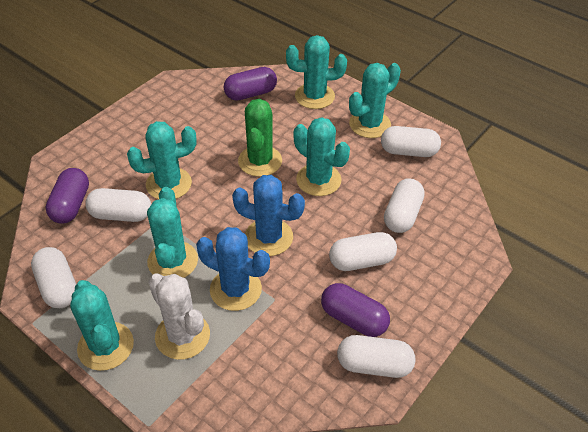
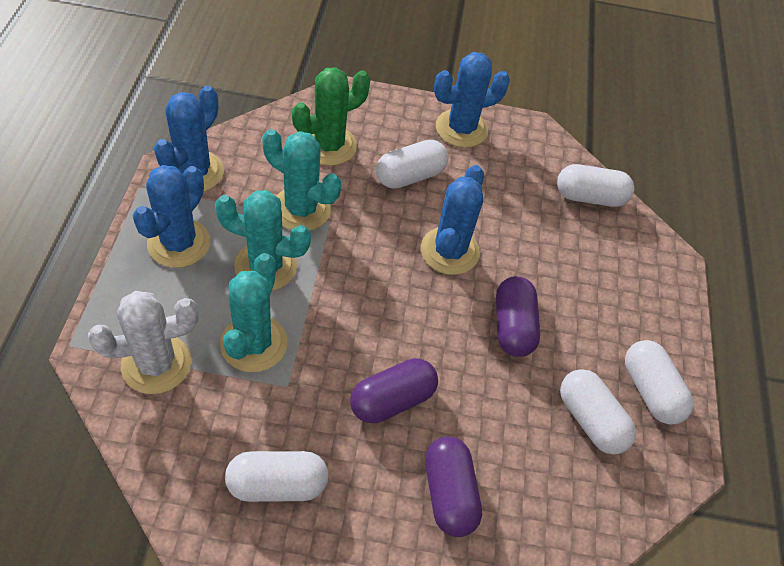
blue cactus: [196,227,270,311] [232,175,305,256] = 2 -> [133,165,210,268] [154,86,224,192] [421,165,484,275] [434,52,510,148] = 4
turquoise cactus: [70,280,134,371] [127,121,197,199] [147,187,198,278] [286,35,347,109] [293,117,350,196] [349,63,401,138] = 6 -> [215,190,311,291] [220,253,287,372] [262,129,341,231] = 3
white capsule: [31,247,76,308] [85,188,151,222] [329,232,397,271] [337,335,415,378] [381,126,441,157] [384,178,425,233] = 6 -> [225,451,328,502] [376,140,448,189] [557,164,634,207] [560,369,636,455] [625,340,693,425] = 5

